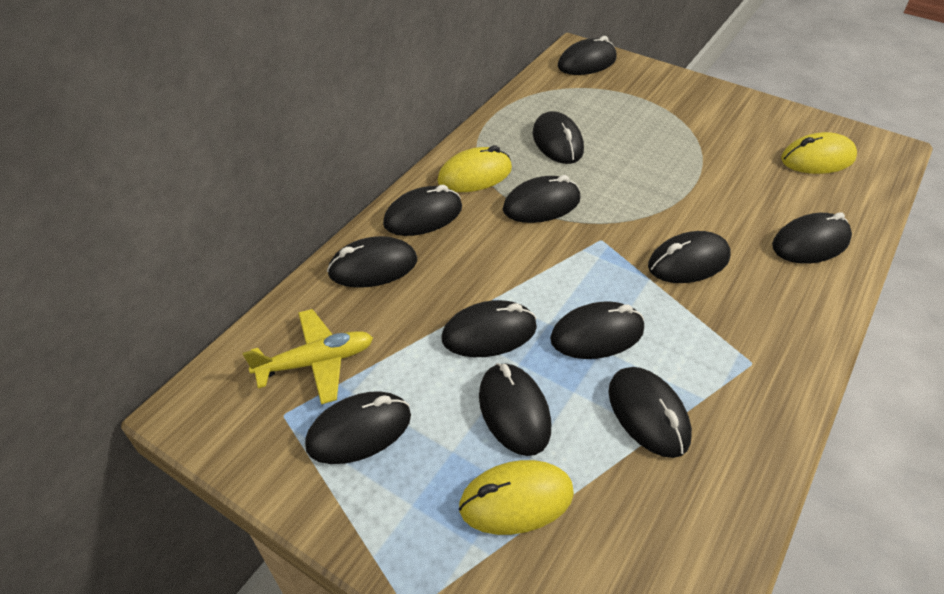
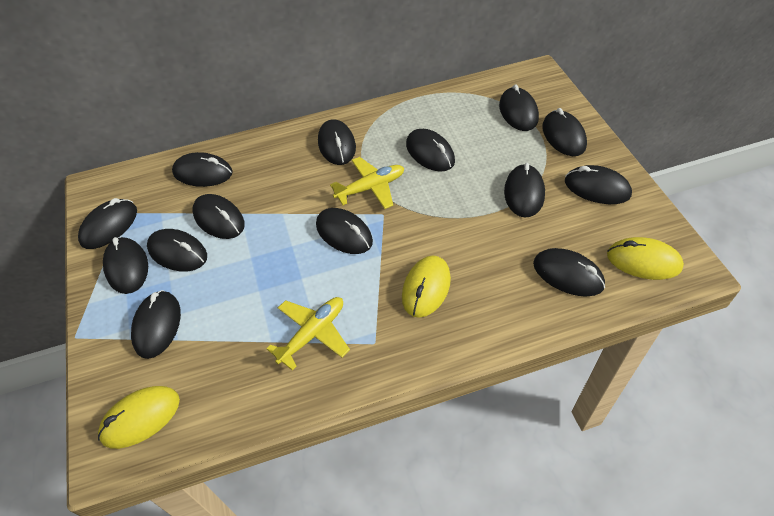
black mouse: [305,391,411,464] [327,236,417,288] [383,185,462,236] [441,300,537,357] [479,363,551,456] [503,175,581,223] [533,111,584,164] [550,301,644,359] [558,36,617,75] [609,367,692,458] [648,231,731,283] [772,212,852,264] = 12 -> [78,198,137,249] [103,237,148,294] [131,290,181,359] [147,229,207,272] [172,152,233,187] [192,194,245,239] [316,208,373,254] [318,119,356,165] [406,129,455,171] [499,84,539,131] [504,163,545,218] [533,248,605,297] [542,108,587,156] [565,165,632,204] = 14
yellow plane: [243,309,373,404] = 1 -> [267,297,350,371] [330,157,404,209] = 2

